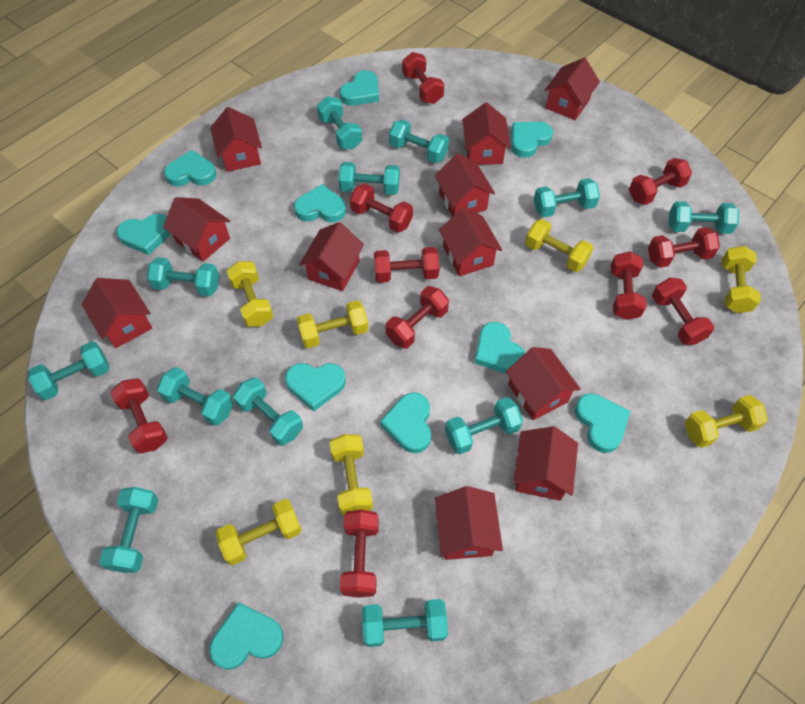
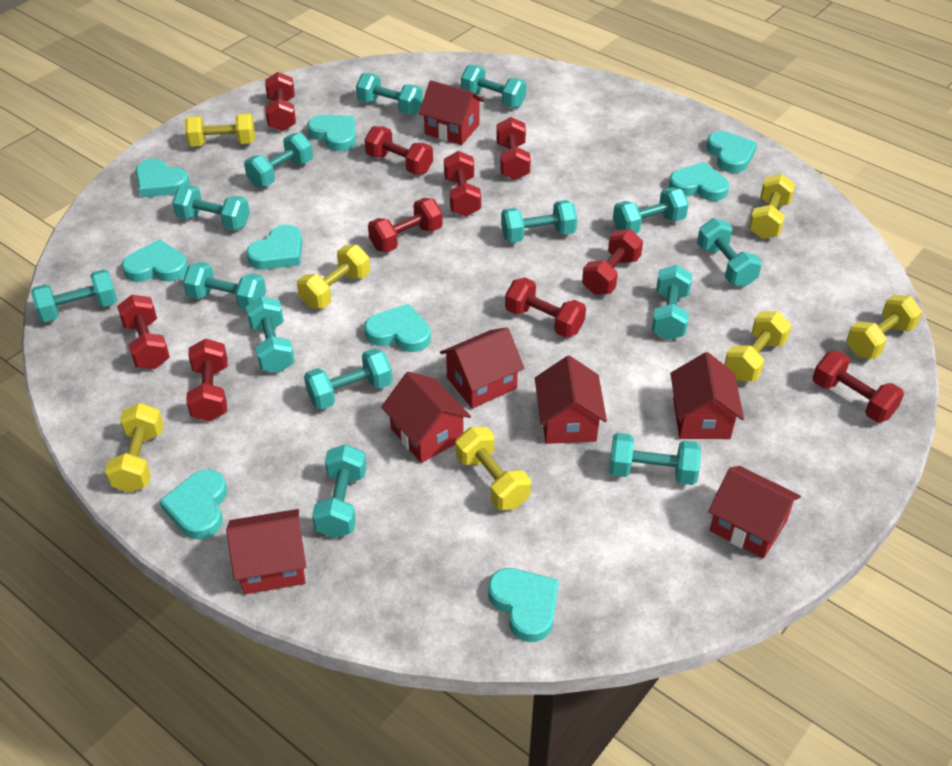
red house: [82,278,152,348] [163,197,230,262] [210,107,262,172] [299,222,364,291] [435,153,495,217] [435,486,503,560] [439,208,502,277] [462,102,511,165] [506,347,581,420] [513,426,578,501] [544,58,600,120] = 11 -> [226,509,306,594] [381,372,471,463] [419,80,484,145] [440,327,524,409] [535,356,607,444] [670,352,744,439] [708,466,801,559] = 7
turquoise dumbbell: [28,341,110,400] [99,487,158,573] [147,257,219,296] [157,367,234,426] [233,377,303,446] [317,97,362,150] [339,162,400,195] [362,599,448,647] [389,119,449,163] [445,397,523,454] [534,178,600,217] [669,201,739,234] = 12 -> [31,269,117,322] [172,185,250,230] [183,262,266,310] [244,132,313,187] [246,296,295,373] [304,348,392,410] [312,444,366,538] [356,73,423,115] [461,65,527,108] [501,200,577,243] [609,433,701,485] [613,187,689,234] [652,265,692,340] [697,218,762,287] = 14
turquoise heart: [116,214,171,255] [164,150,216,187] [210,602,283,670] [285,363,346,411] [294,184,346,222] [340,70,379,106] [380,392,431,453] [474,322,525,374] [511,122,553,158] [575,393,630,453] = 10 -> [122,240,188,282] [136,158,190,198] [159,469,227,540] [246,225,302,269] [308,115,356,151] [364,304,431,352] [488,568,559,642] [669,162,729,201] [706,131,757,173] = 9

